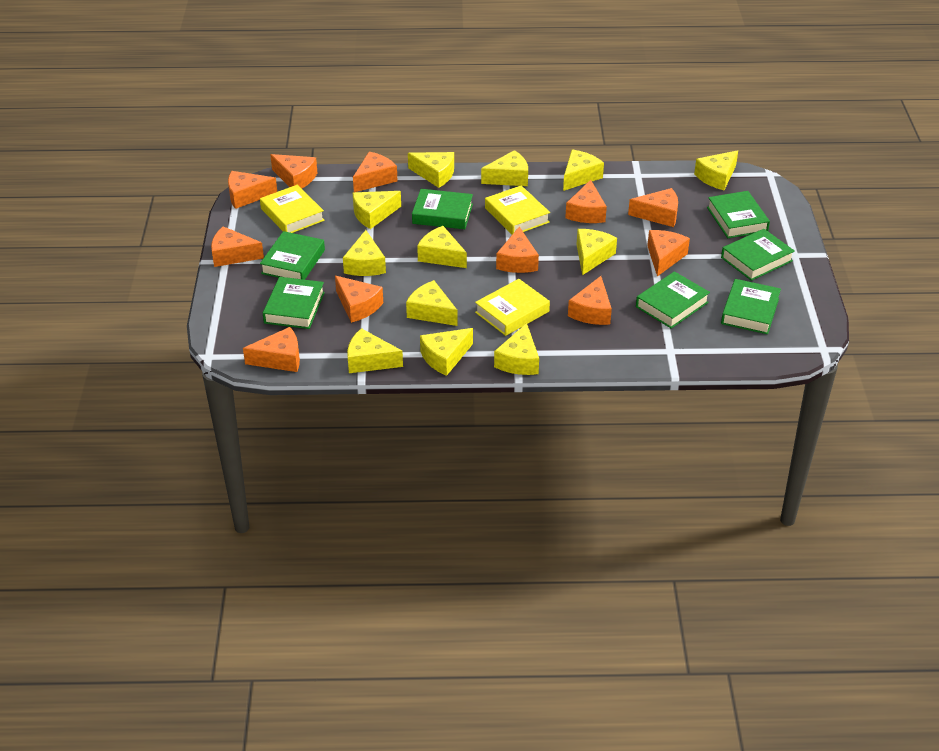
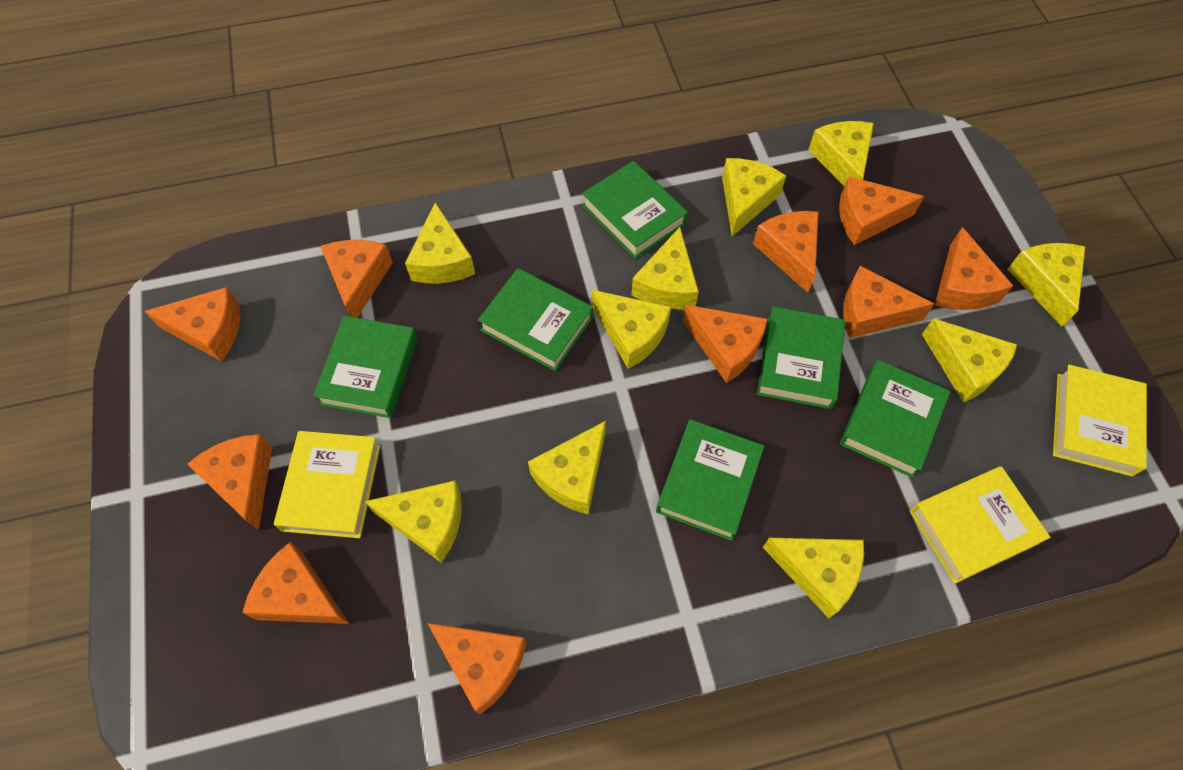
green book: [260,231,325,280] [263,277,325,329] [412,189,473,229] [636,271,710,329] [707,191,770,238] [721,229,795,281] [721,279,781,334] = 7 -> [313,316,418,418] [478,268,593,371] [582,161,688,258] [656,419,764,541] [757,306,845,409] [840,360,950,478] = 6
orange cheese: [211,226,264,267] [228,171,277,209] [243,327,300,372] [270,154,317,188] [335,276,383,323] [353,152,398,192] [496,227,539,273] [565,180,607,223] [568,276,612,325] [628,188,678,227] [647,230,690,277] = 11 -> [144,287,240,361] [187,434,272,530] [242,542,349,624] [320,240,393,318] [427,623,527,714] [683,305,768,383] [753,211,819,293] [839,176,924,245] [843,266,934,338] [935,227,1013,310] = 10
yellow cheese: [343,230,386,276] [347,328,403,373] [353,191,401,229] [406,280,458,326] [408,152,454,188] [417,226,467,268] [420,328,473,376] [481,150,528,186] [494,323,539,375] [563,150,604,191] [576,229,617,275] [694,150,738,190] = 12 -> [364,481,462,563] [405,202,475,284] [528,421,606,515] [592,290,671,369] [631,227,699,310] [722,158,786,236] [763,538,864,618] [808,121,874,186] [922,318,1017,403] [1008,243,1085,327] = 10

